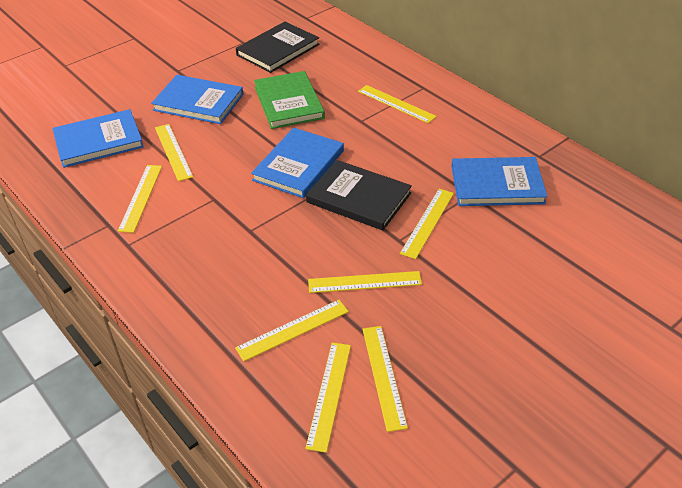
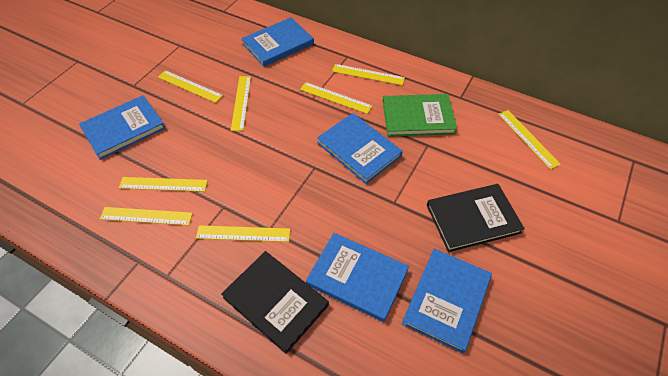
blue book: [52,109,144,168] [151,75,243,124] [251,128,344,198] [451,157,548,206] = 4 -> [79,95,166,160] [241,17,314,67] [306,233,409,322] [317,113,403,184] [402,249,492,353] = 5

